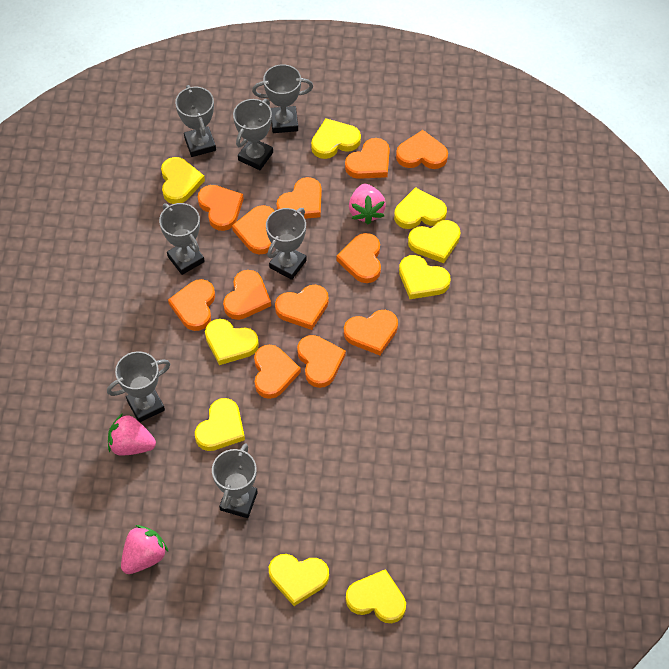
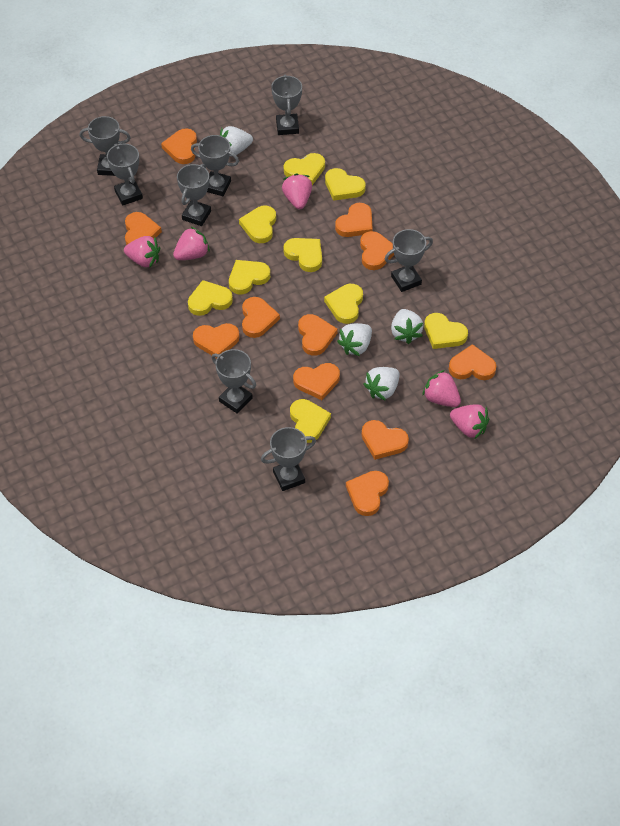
grey trophy: [107,351,170,422] [159,203,205,275] [175,85,216,157] [212,443,258,518] [233,99,273,170] [252,64,313,133] [266,208,307,280] = 7 -> [80,116,131,176] [107,144,143,205] [177,164,211,226] [191,135,239,196] [212,349,256,414] [261,427,316,491] [271,75,302,135] [385,229,433,292] = 8
orange heart: [168,279,215,331] [198,185,244,231] [223,270,271,320] [232,205,274,254] [254,345,301,399] [275,285,329,330] [277,177,322,219] [297,335,346,388] [336,233,381,283] [344,310,398,355] [345,138,390,179] [396,130,448,169] = 12 -> [125,212,162,245] [161,128,197,164] [193,323,240,358] [242,297,280,338] [293,363,340,400] [298,314,338,355] [335,203,373,237] [346,471,389,516] [360,231,394,270] [362,420,409,460] [449,344,496,380] = 11
pink strawberry: [108,413,156,456] [121,525,168,574] [349,184,386,224] = 3 -> [124,236,160,268] [173,226,210,260] [282,173,312,209] [422,370,461,407] [450,404,489,439] = 5
white strawberry: none = 0 -> [220,126,253,156] [337,323,372,356] [364,367,400,401] [391,309,424,344] = 4

